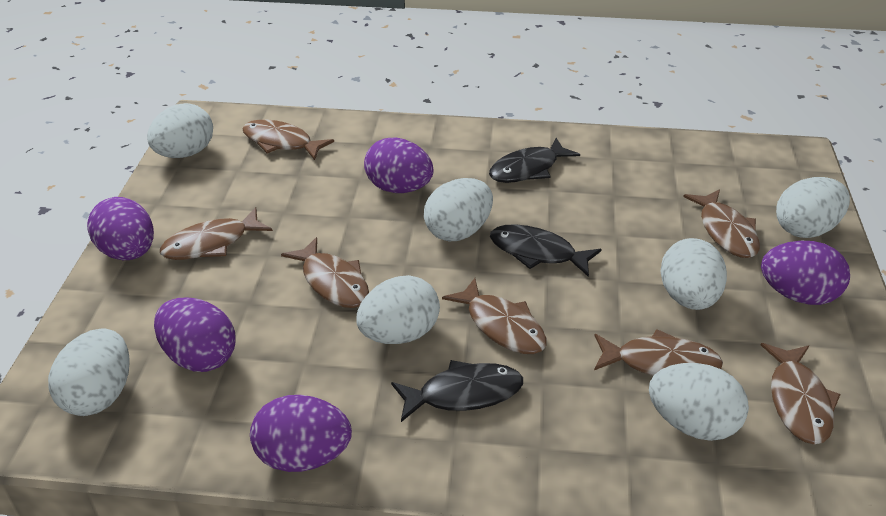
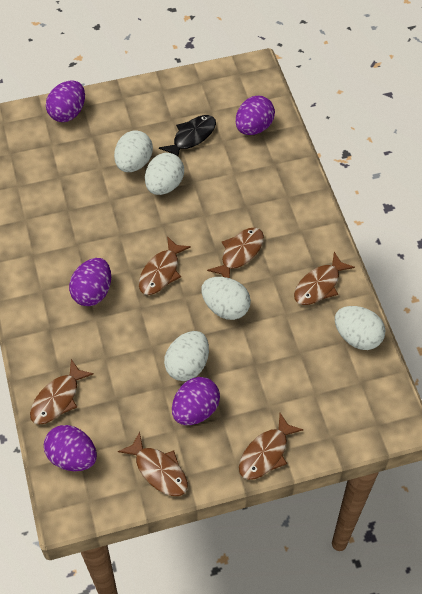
black fish: [391,360,523,422] [489,138,580,183] [490,224,602,277] = 3 -> [159,115,216,156] = 1
brown fish: [160,207,273,260] [242,120,334,160] [281,237,369,308] [442,278,547,354] [594,329,723,376] [683,189,760,258] [761,343,841,444] = 7 -> [30,359,94,425] [118,431,188,496] [139,236,191,295] [207,228,264,278] [239,413,304,480] [294,252,355,305] = 6
white egg: [48,328,130,416] [147,103,213,158] [356,275,440,344] [424,178,493,241] [649,363,749,441] [660,238,727,310] [776,177,850,238] = 7 -> [114,130,153,172] [145,153,184,195] [164,331,209,381] [201,277,251,320] [335,306,385,350] = 5

